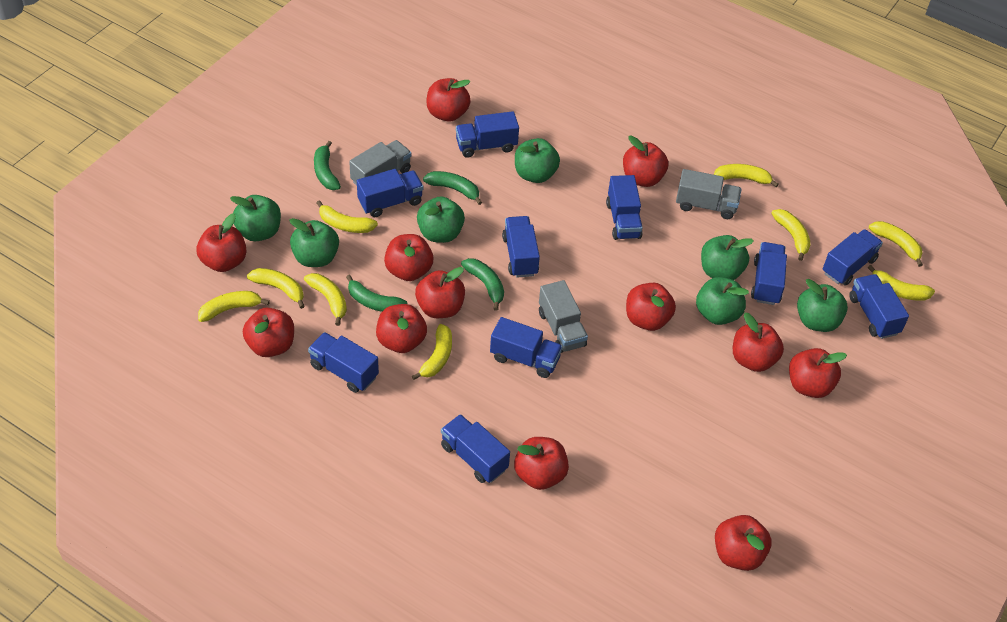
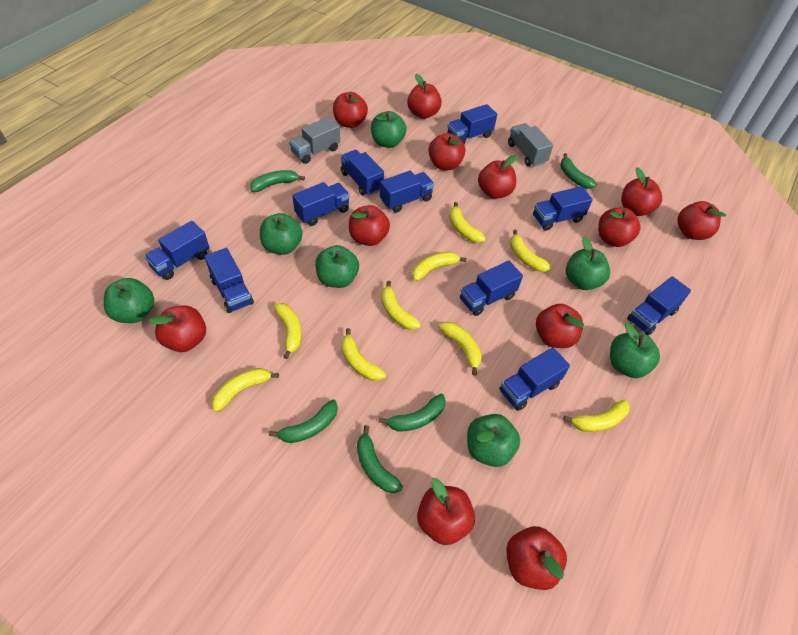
green banana: [314,141,341,190] [346,275,407,312] [423,171,482,205] [461,258,504,311] = 4 -> [250,170,305,192] [269,399,338,443] [357,425,403,493] [379,394,446,432] [560,153,597,189] = 5
grey truck: [349,140,411,186] [539,280,588,353] [676,169,741,219] = 3 -> [289,117,340,164] [508,123,553,167] = 2

